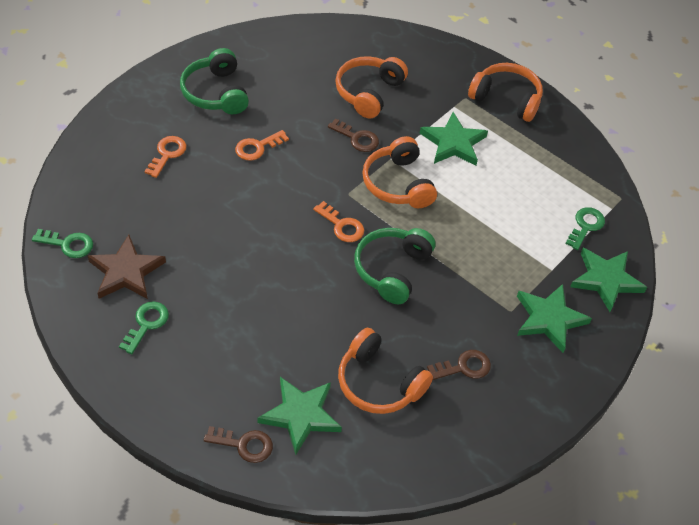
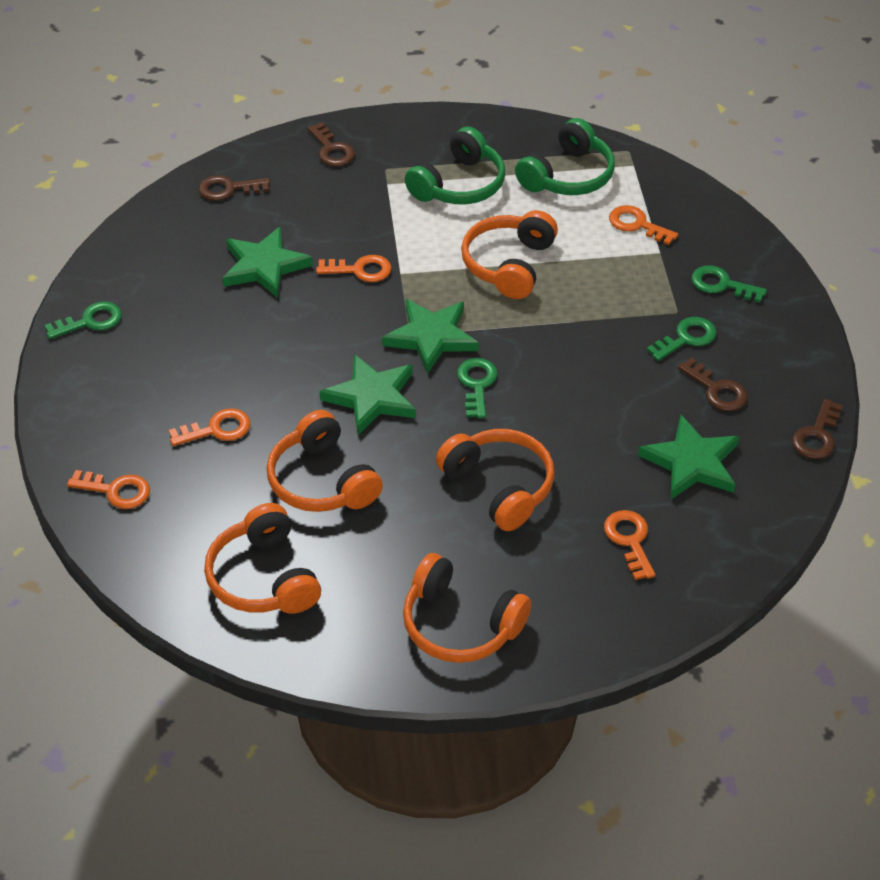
brown key: [204,426,273,463] [328,118,379,152] [427,350,491,380] = 3 -> [199,175,270,201] [307,123,355,166] [678,357,748,411] [792,399,843,459] = 4
brown star: [88,235,166,299] = 1 -> none = 0
green key: [32,229,93,258] [119,301,169,354] [565,207,605,250] = 3 -> [45,301,122,339] [457,358,498,418] [647,317,717,361] [691,265,767,303] = 4
orange headphones: [335,56,408,119] [338,328,433,414] [362,136,437,208] [468,63,543,122] = 4 -> [204,503,321,614] [267,410,383,512] [403,553,531,663] [436,429,555,531] [461,210,558,299] = 5
orange key: [145,136,187,178] [235,130,289,161] [313,201,364,242] = 3 -> [67,470,150,509] [169,408,251,446] [316,255,392,282] [604,510,655,580] [609,205,678,245] = 5

